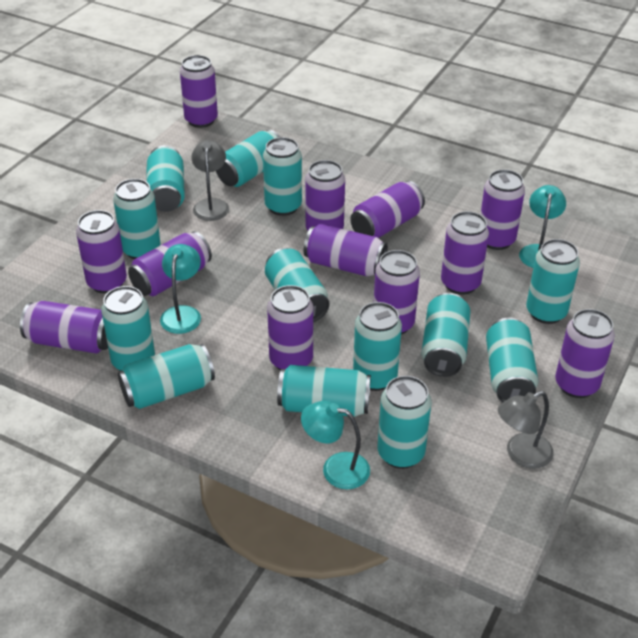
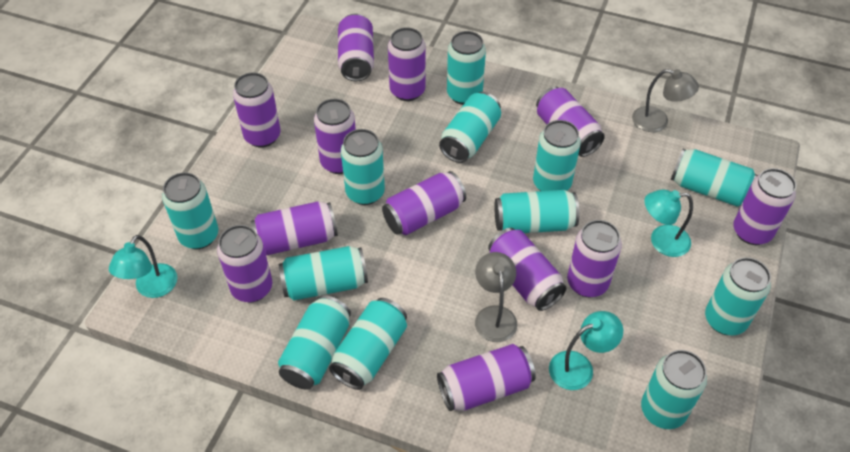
turquoise can: [101,286,155,371] [113,179,161,259] [118,344,215,409] [146,145,185,212] [216,130,280,187] [263,137,302,216] [265,248,329,322] [277,365,371,417] [353,302,402,391] [378,376,431,469] [421,293,470,377] [486,318,538,402] [526,239,580,324] = 13 -> [162,172,218,249] [278,295,351,390] [279,246,368,300] [329,298,407,390] [341,129,385,205] [439,92,501,163] [447,31,486,105] [495,190,579,233] [533,120,581,191] [641,350,707,429] [671,149,758,207] [705,257,771,335] = 12

